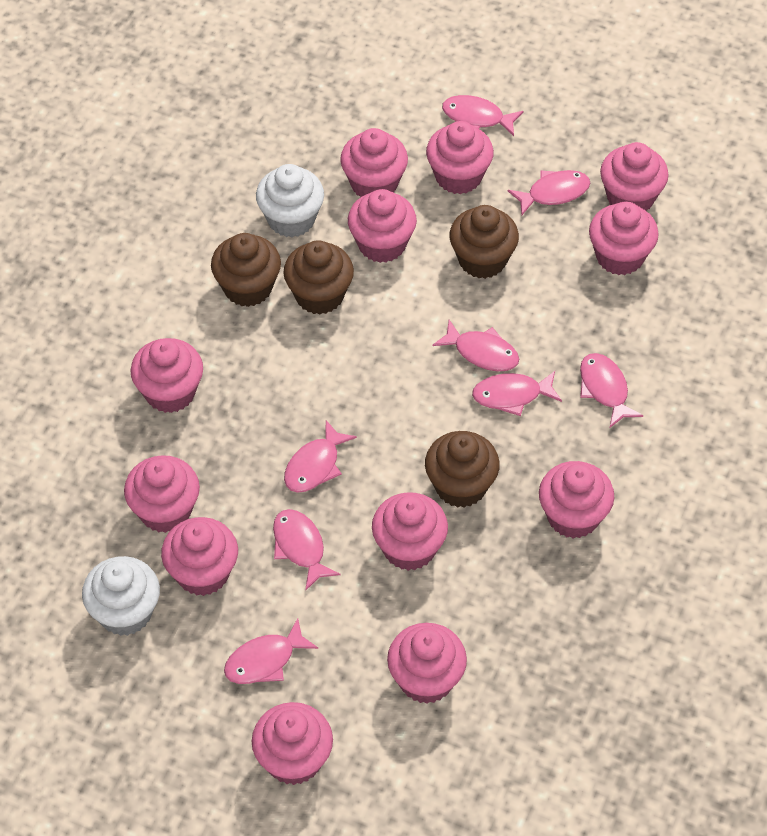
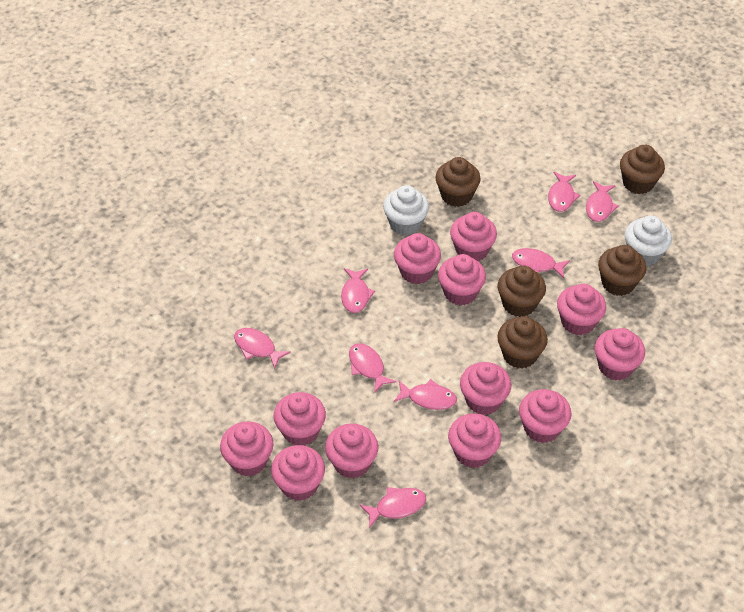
brown cupcake: [211,233,281,307] [283,240,354,314] [425,431,500,508] [450,205,519,279] = 4 -> [435,157,481,207] [497,316,548,369] [498,265,546,317] [598,245,646,296] [620,145,665,194] = 5

